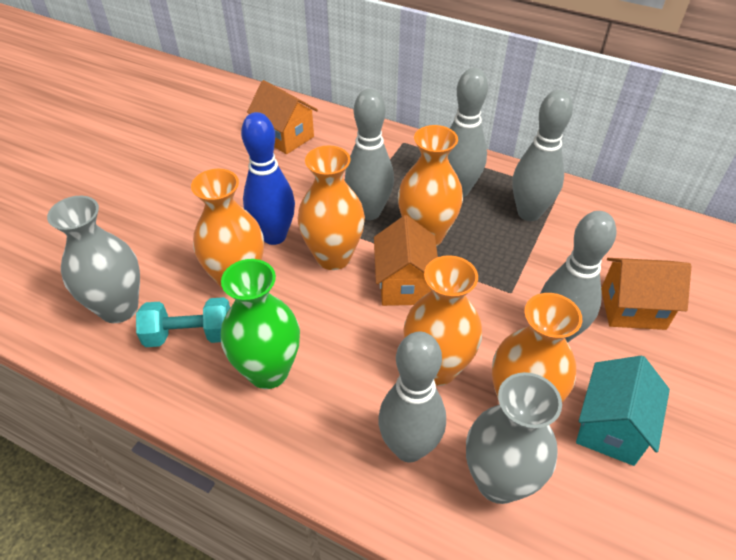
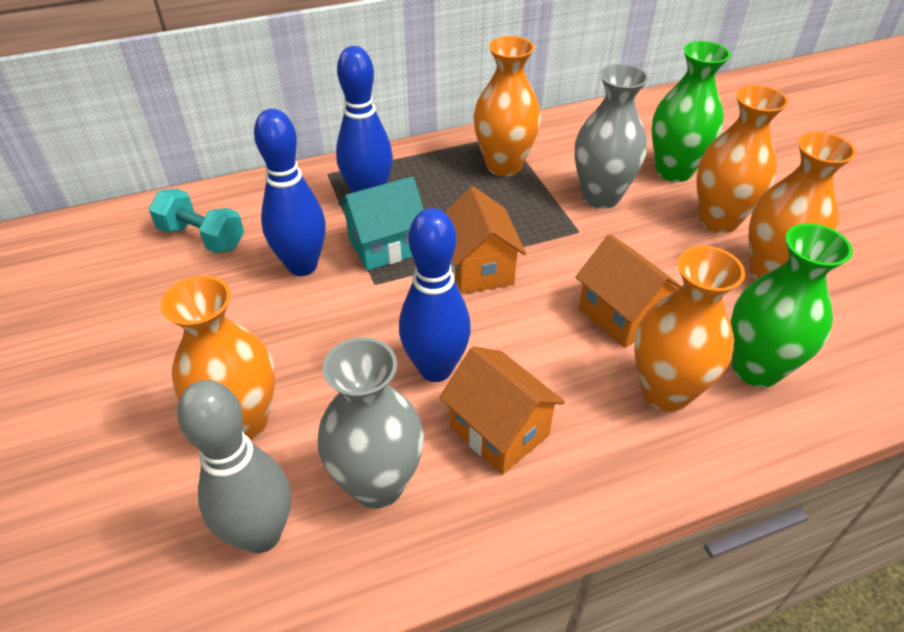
blue bowling pin: [241,112,295,245] = 1 -> [254,109,326,276] [336,46,393,193] [399,208,471,382] = 3
green vase: [221,259,300,389] = 1 -> [652,41,731,182] [731,223,853,387] = 2
grey bowling pin: [345,89,394,220] [378,332,446,462] [448,68,488,197] [512,90,573,221] [540,211,616,343] = 5 -> [177,380,291,553] = 1

